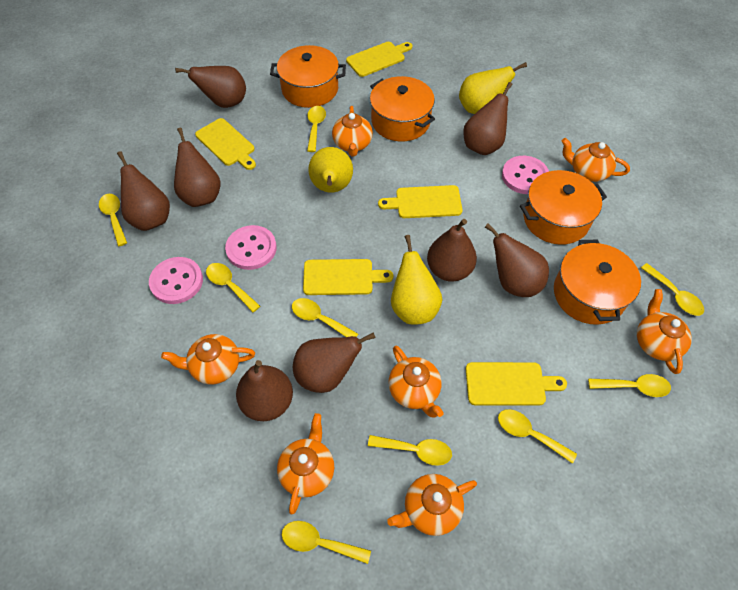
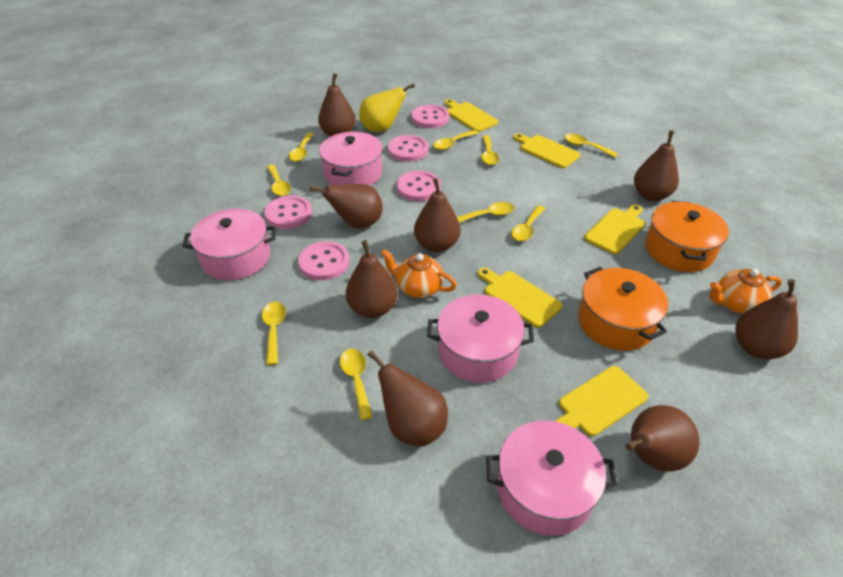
orange pot: [270,45,346,108] [370,76,435,141] [520,170,607,245] [554,240,641,325] = 4 -> [578,267,668,351] [645,201,729,272] = 2
orange teapot: [161,334,255,384] [277,413,334,514] [332,106,373,157] [387,474,477,536] [388,346,443,418] [561,138,630,182] [637,289,692,374] = 7 -> [381,249,457,298] [710,269,782,314] = 2
pink button: [149,257,203,304] [225,225,277,270] [502,156,549,194] = 3 -> [264,196,312,229] [298,241,350,280] [388,135,428,162] [397,171,441,201] [411,105,449,128] = 5
pink pot: none = 0 -> [182,209,276,280] [319,132,383,186] [427,294,534,383] [486,420,618,536] = 4
yellow pear: [308,147,353,193] [391,235,442,325] [459,62,527,114] = 3 -> [359,83,415,132] = 1

